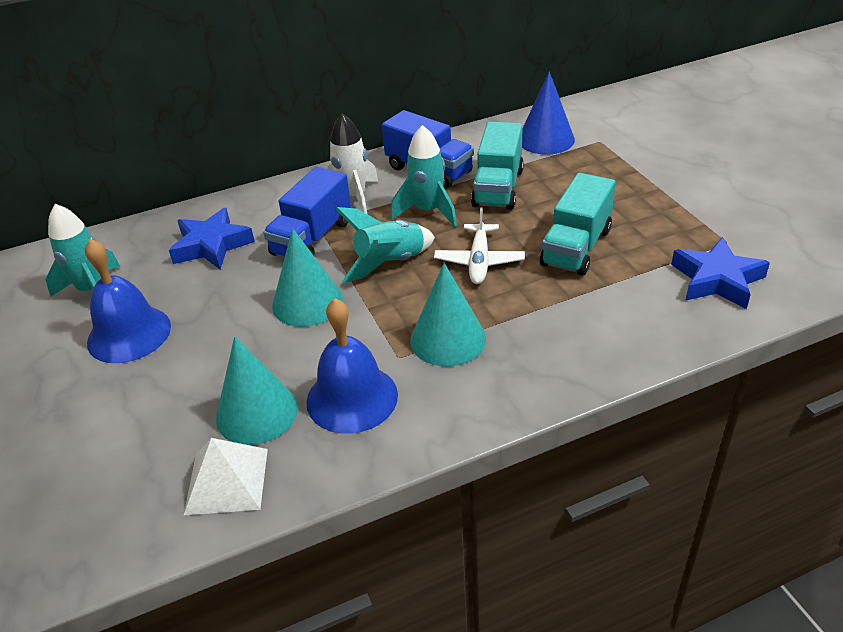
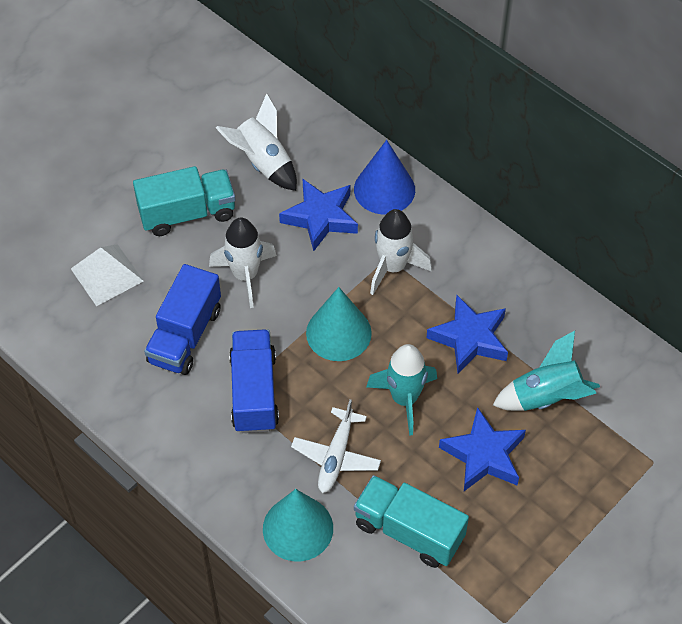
blue bell: [85,239,171,363] [306,298,398,434] = 2 -> none = 0
blue star: [169,208,255,269] [671,237,770,309] = 2 -> [279,179,358,251] [426,295,508,374] [439,407,526,491] = 3
turquoise cone: [216,337,298,445] [272,228,343,327] [410,263,486,366] = 3 -> [263,489,333,562] [306,287,372,361] = 2
turquoise rocket: [45,204,121,297] [336,207,435,283] [391,125,457,227] = 3 -> [366,344,437,436] [493,331,600,411] = 2
white rocket: [326,113,378,214] = 1 -> [209,218,277,308] [216,93,297,191] [370,209,432,295] = 3

